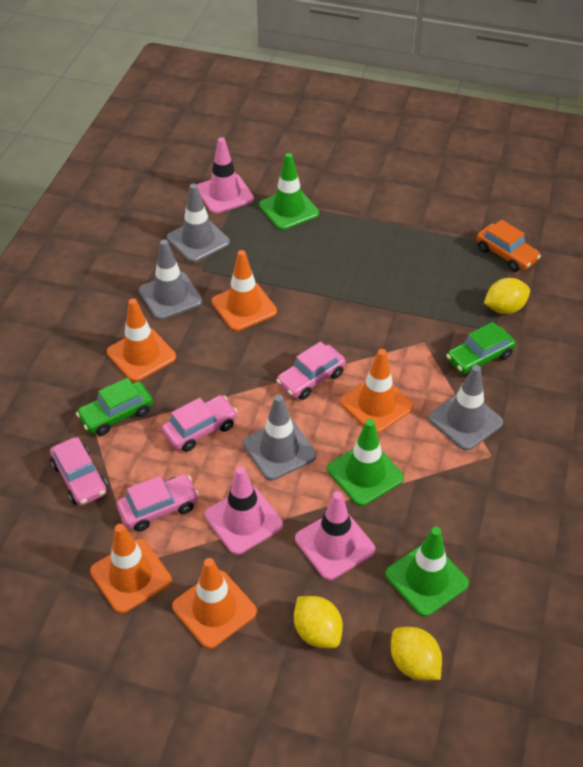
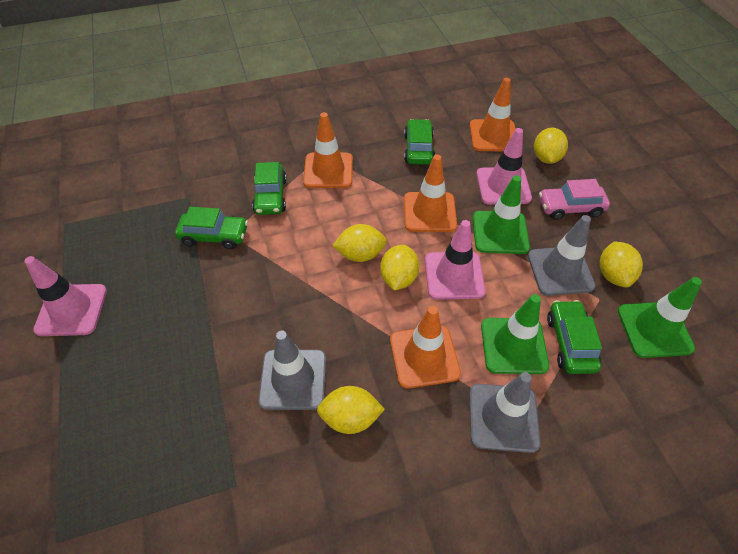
green car: [76,378,153,436] [446,322,516,375] = 2 -> [175,207,248,249] [252,162,287,215] [404,119,435,165] [547,300,602,374] = 4
grey traffic cone: [139,239,203,320] [167,184,230,263] [243,394,316,480] [428,365,503,451] = 4 -> [258,331,326,410] [470,372,541,453] [528,215,596,296] = 3
orange car: [476,220,541,272] = 1 -> none = 0
orange traffic cone: [90,524,172,613] [107,298,176,382] [172,558,257,649] [212,250,277,331] [340,349,414,434] = 5 -> [303,112,353,188] [390,306,461,388] [404,155,457,232] [470,78,516,151] = 4
pink car: [50,437,108,506] [116,474,199,532] [162,395,238,452] [276,342,346,400] = 4 -> [539,179,610,220] = 1
yellow lemon: [294,596,343,648] [391,627,442,680] [484,278,530,314] = 3 -> [317,386,385,434] [332,224,387,262] [380,245,419,291] [534,128,568,164] [600,241,643,287] = 5

